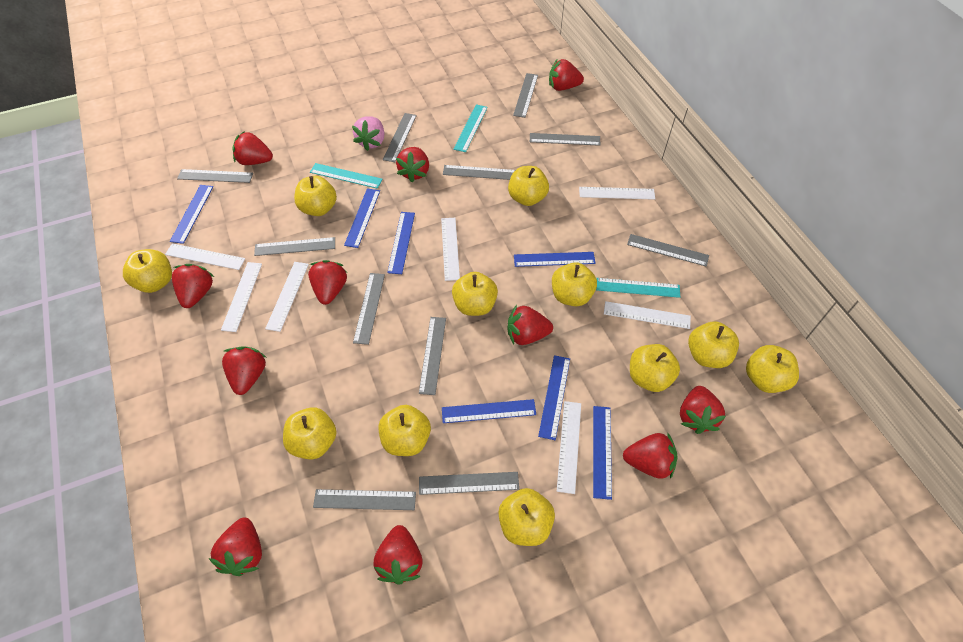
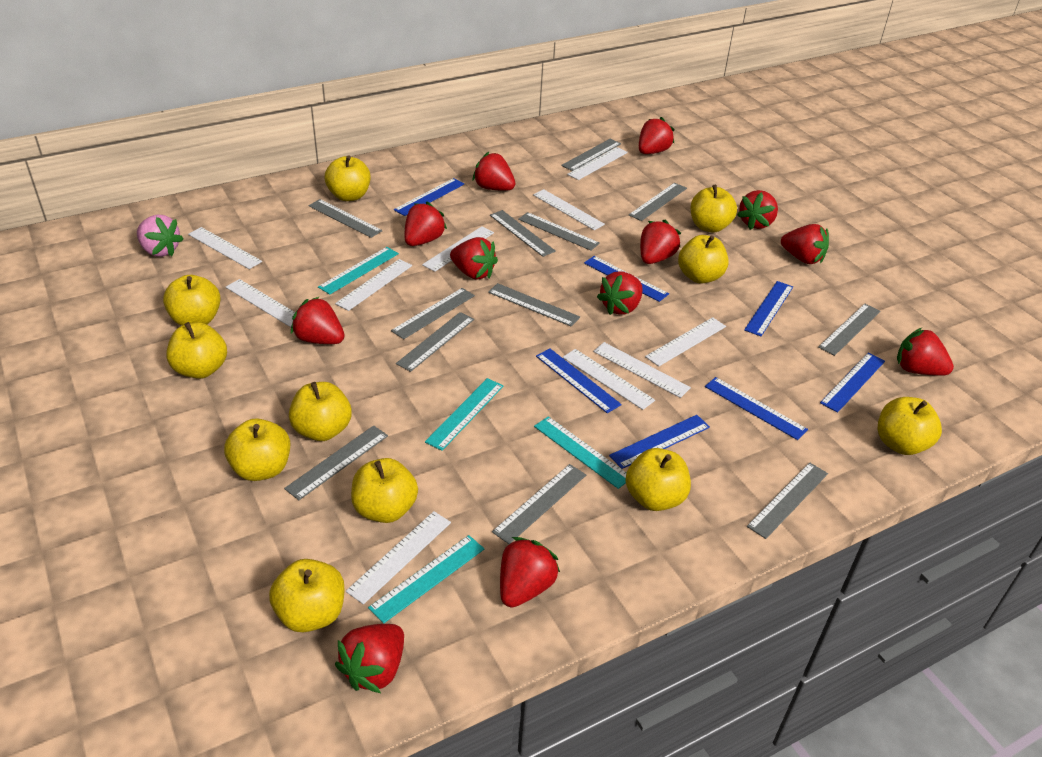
grey ruler: [177,169,253,183] [254,237,335,256] [313,489,416,510] [353,273,385,345] [383,113,417,162] [419,317,446,395] [419,472,519,495] [443,165,515,180] [513,73,538,118] [530,133,601,146] [627,234,709,267] = 11 -> [284,425,388,500] [308,199,382,238] [391,288,475,339] [396,312,474,372] [488,283,580,327] [490,210,556,257] [492,464,586,544] [518,212,600,251] [561,139,621,171] [629,183,687,221] [747,462,828,539] [818,304,880,356] = 12
red strawberry: [172,264,214,308] [208,518,262,576] [222,346,266,395] [233,131,273,165] [308,260,347,305] [373,525,422,585] [396,147,429,182] [507,305,553,345] [549,59,584,91] [623,432,678,479] [680,386,726,434] = 11 -> [291,297,345,344] [335,624,404,693] [404,202,447,246] [450,237,498,279] [473,152,515,191] [500,537,560,608] [597,271,643,315] [639,117,674,154] [640,220,681,264] [737,190,778,230] [781,224,829,264] [897,328,954,376] = 12
turquoise ruler: [310,163,383,189] [454,104,488,152] [596,278,680,298] = 3 -> [318,247,399,295] [368,535,484,624] [425,378,504,451] [534,416,626,489] = 4
white ruler: [165,243,245,270] [221,262,262,332] [265,262,309,332] [441,218,460,281] [557,401,581,494] [579,187,655,200] [604,301,691,329] = 7 -> [188,227,262,269] [226,279,295,327] [335,259,412,311] [346,511,451,605] [422,226,494,272] [533,189,605,230] [563,349,655,410] [567,147,628,180] [593,342,691,398] [645,317,726,367] = 10

